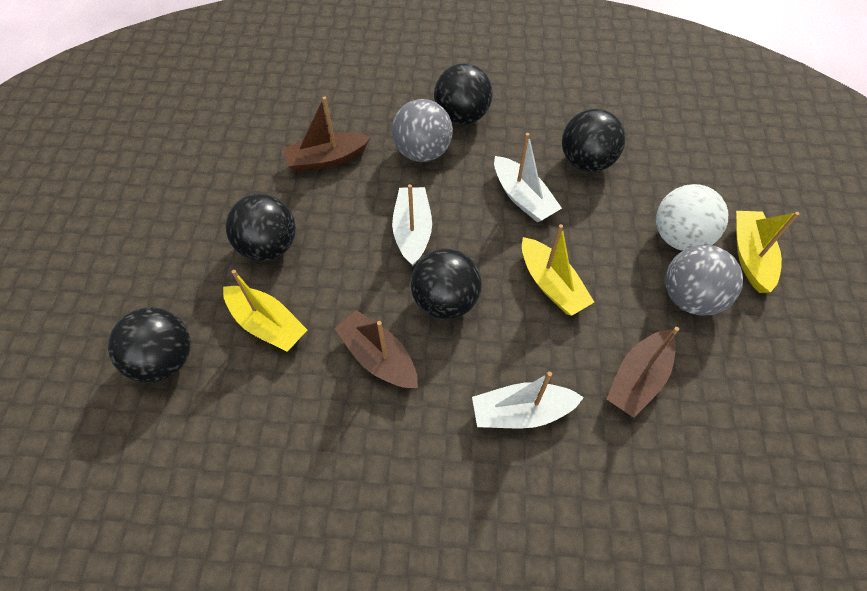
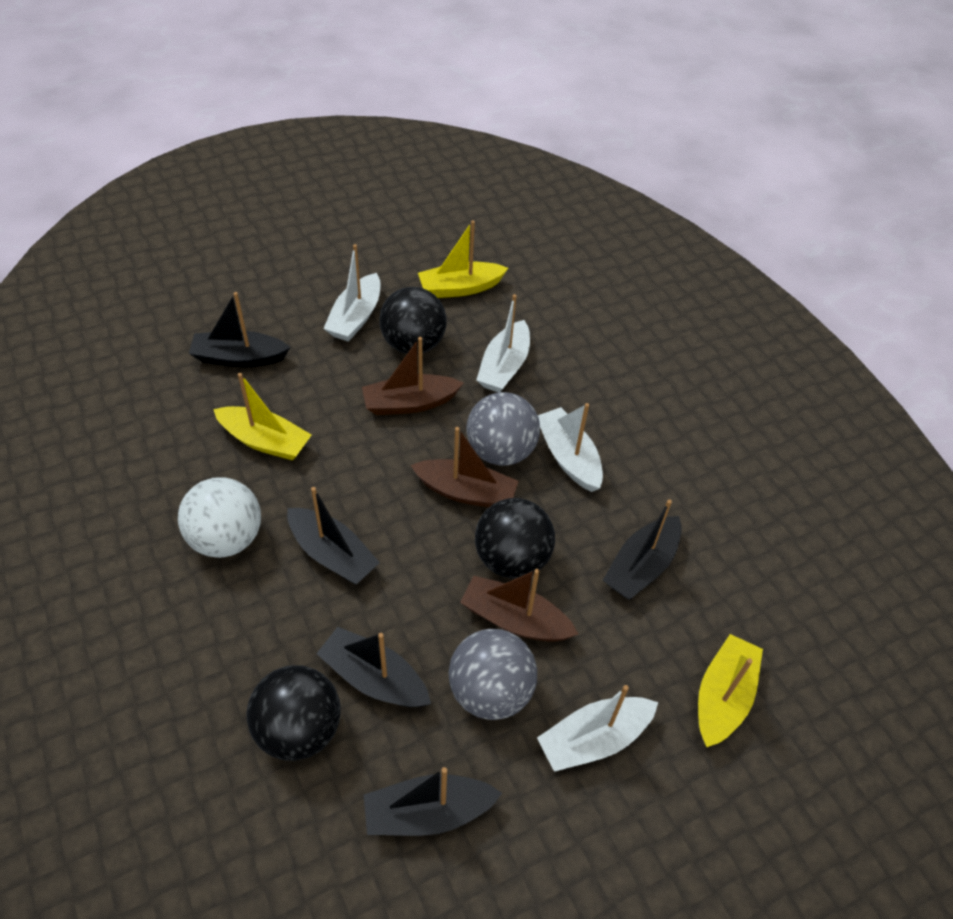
black ball: [108,307,191,383] [226,194,296,261] [411,249,482,320] [434,63,493,125] [562,109,625,172] = 5 -> [247,665,341,761] [379,287,447,354] [475,498,555,578] = 3
black boat: none = 0 -> [189,292,290,368] [287,487,380,584] [316,627,431,707] [364,767,502,836] [603,499,682,600] = 5
white boat: [392,184,432,266] [472,372,584,428] [494,133,562,222] = 3 -> [323,244,380,342] [477,294,530,392] [537,685,658,772] [538,403,603,492] = 4

